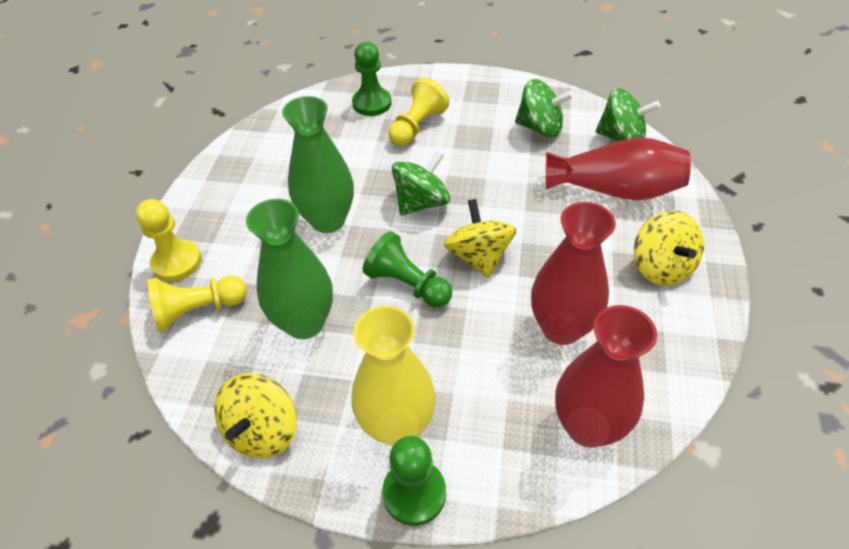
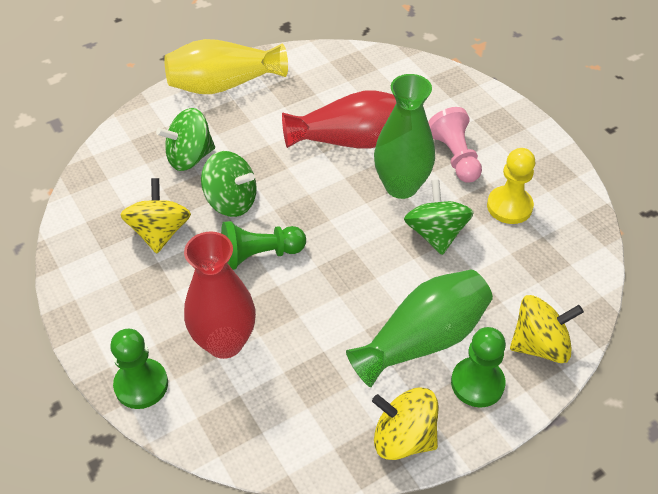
pink pawn: none = 0 -> [428,107,482,183] = 1
red vase: [531,202,616,345] [546,137,691,201] [555,305,657,448] = 3 -> [184,231,256,359] [282,91,396,148] = 2
yellow pawn: [136,199,202,281] [148,275,247,332] [388,78,449,146] = 3 -> [487,148,535,224] = 1

